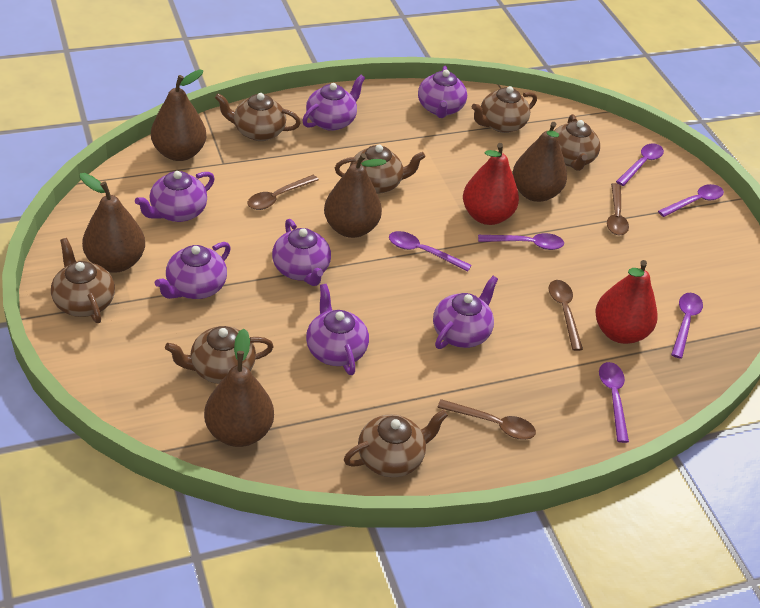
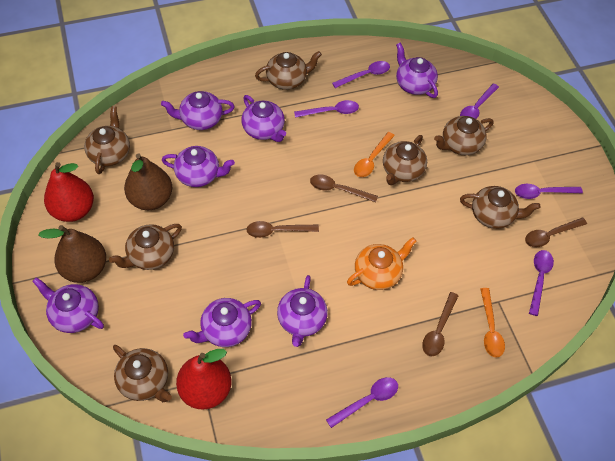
brown pear: [80,173,145,273] [151,69,206,161] [204,329,274,447] [324,153,387,238] [512,122,567,202] = 5 -> [38,225,106,283] [124,153,172,210] = 2
orange spoon: none = 0 -> [354,132,395,177] [480,288,505,358] = 2
orange teapot: none = 0 -> [347,237,416,290] = 1

